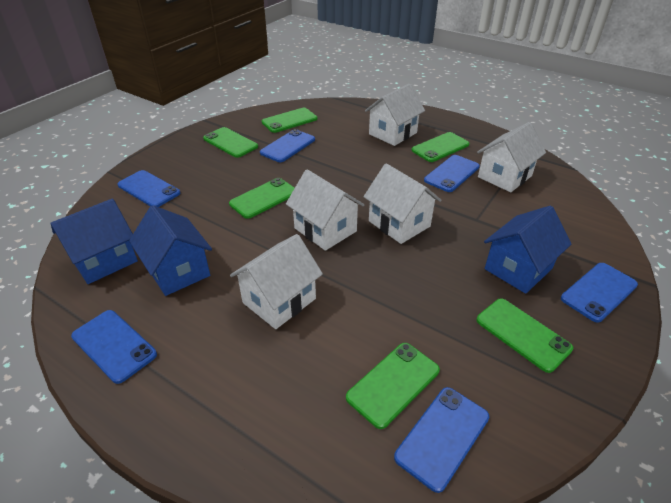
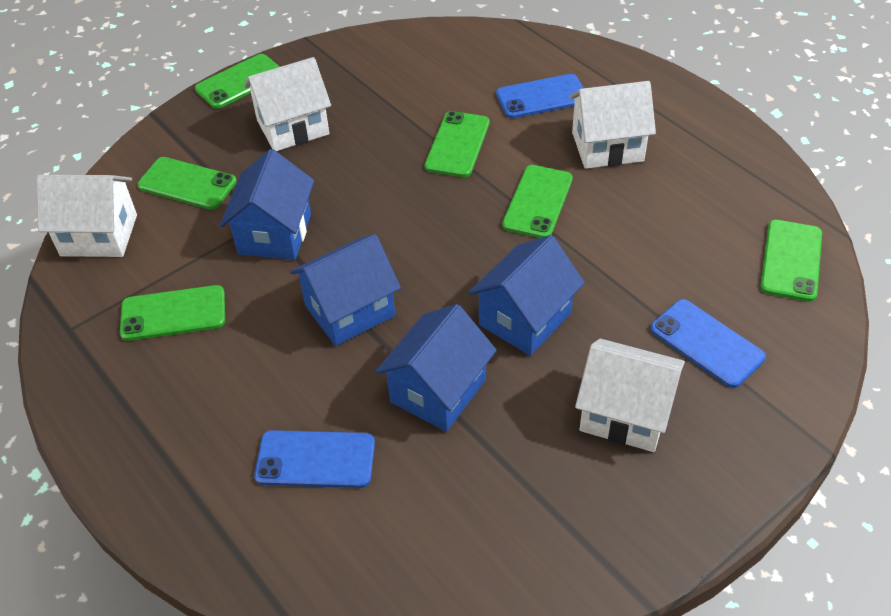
blue house: [50,199,138,284] [129,205,212,296] [484,205,571,294] = 3 -> [220,149,314,260] [290,234,401,346] [375,304,497,432] [468,235,585,356] = 4
blue phone: [71,310,157,384] [117,170,180,207] [260,129,315,162] [394,387,489,493] [424,155,480,192] [561,263,638,323] = 6 -> [254,430,375,488] [496,74,583,118] [650,299,766,388] = 3
white house: [230,234,323,329] [286,169,364,251] [363,163,441,244] [365,84,425,146] [477,122,546,192] = 5 -> [36,175,137,257] [244,57,331,151] [569,81,656,169] [575,339,685,452] = 4

